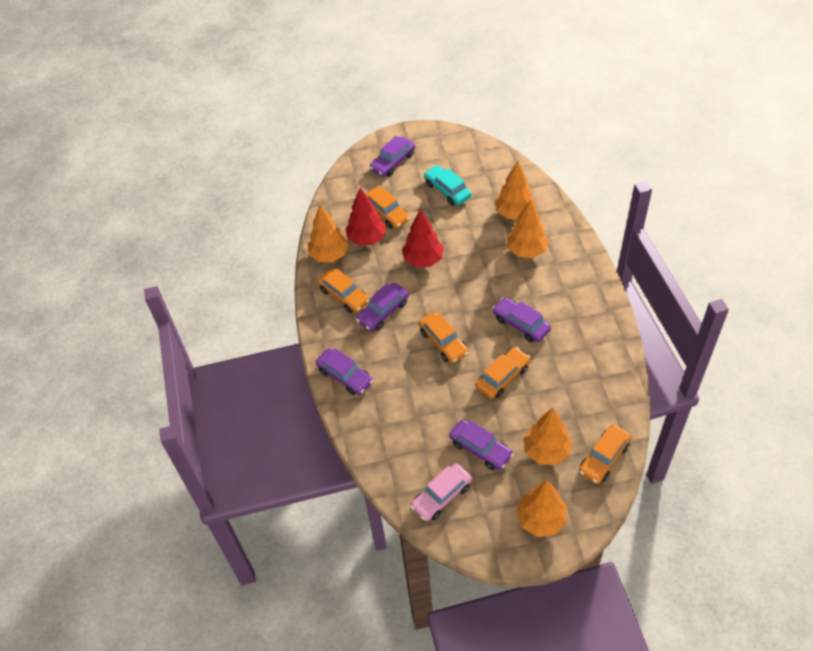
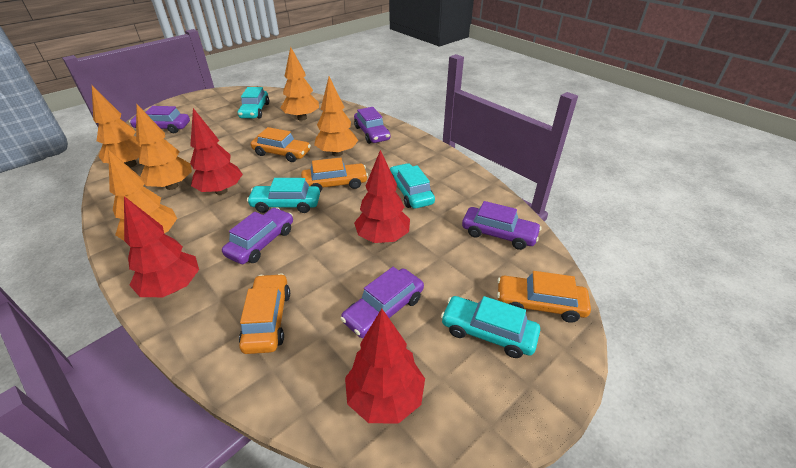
orange car: [317,268,370,313] [366,187,410,229] [419,312,468,363] [476,347,531,399] [579,424,631,484] = 5 -> [239,274,290,354] [251,127,311,162] [301,157,368,192] [497,271,591,323] = 4
pink car: [410,463,472,521] = 1 -> none = 0
red tree: [345,188,386,246] [402,209,444,267] = 2 -> [124,196,199,297] [190,108,243,195] [345,308,425,424] [354,150,410,243] = 4
turquoise car: [424,165,471,205] = 1 -> [238,87,269,118] [247,178,320,213] [390,163,435,209] [441,296,540,358] = 4

